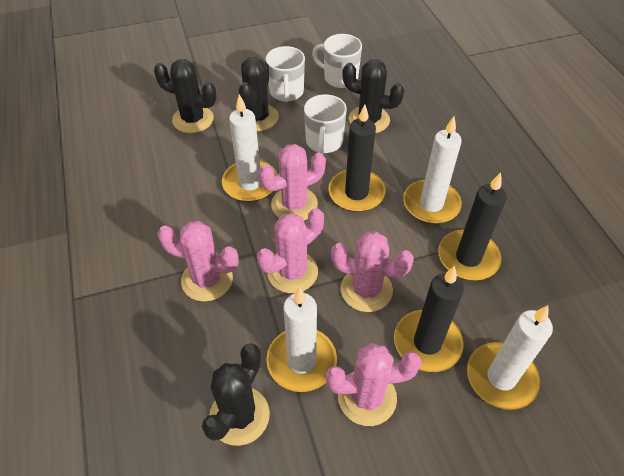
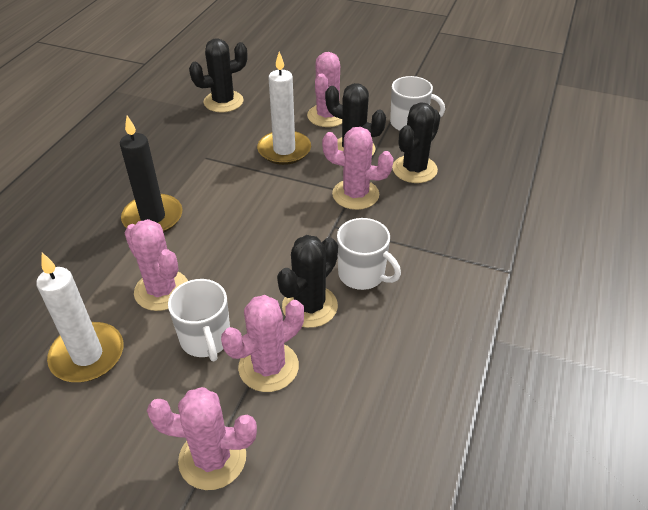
black candle: [329,104,386,212] [394,266,464,372] [438,172,507,280] = 3 -> [120,116,182,233] = 1
white candle: [222,94,277,202] [266,286,337,392] [403,116,462,224] [467,305,553,410] = 4 -> [36,253,123,382] [257,52,311,165] = 2

